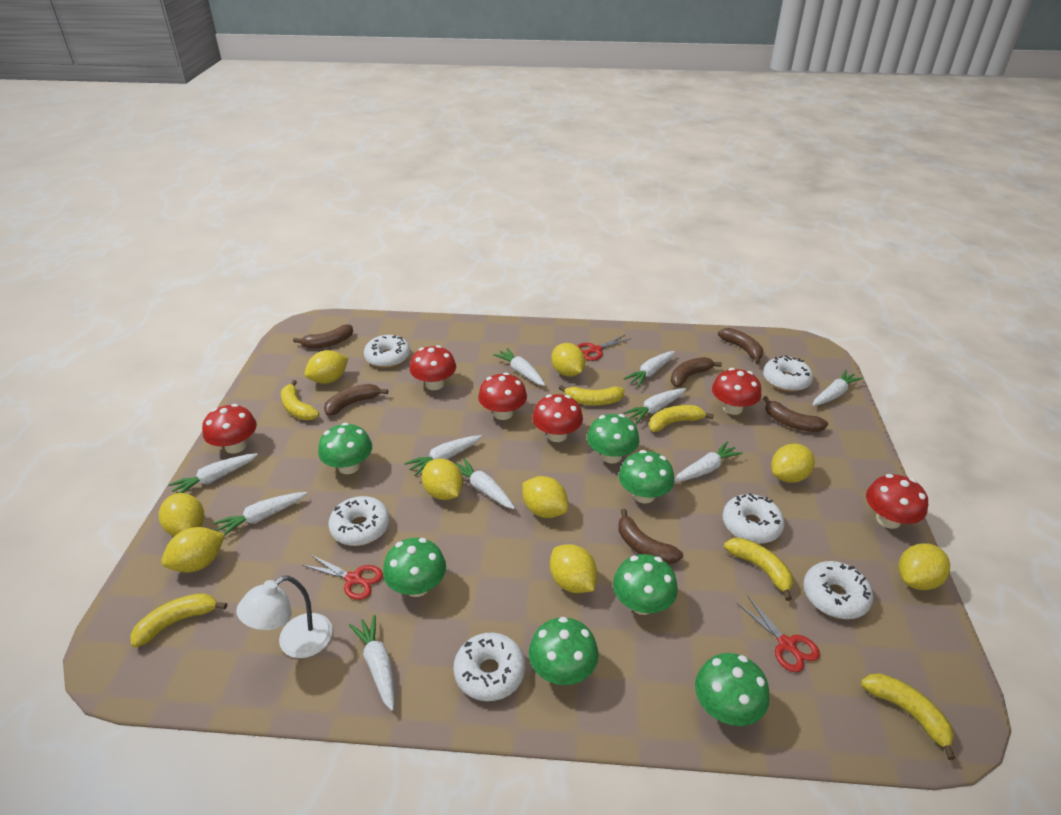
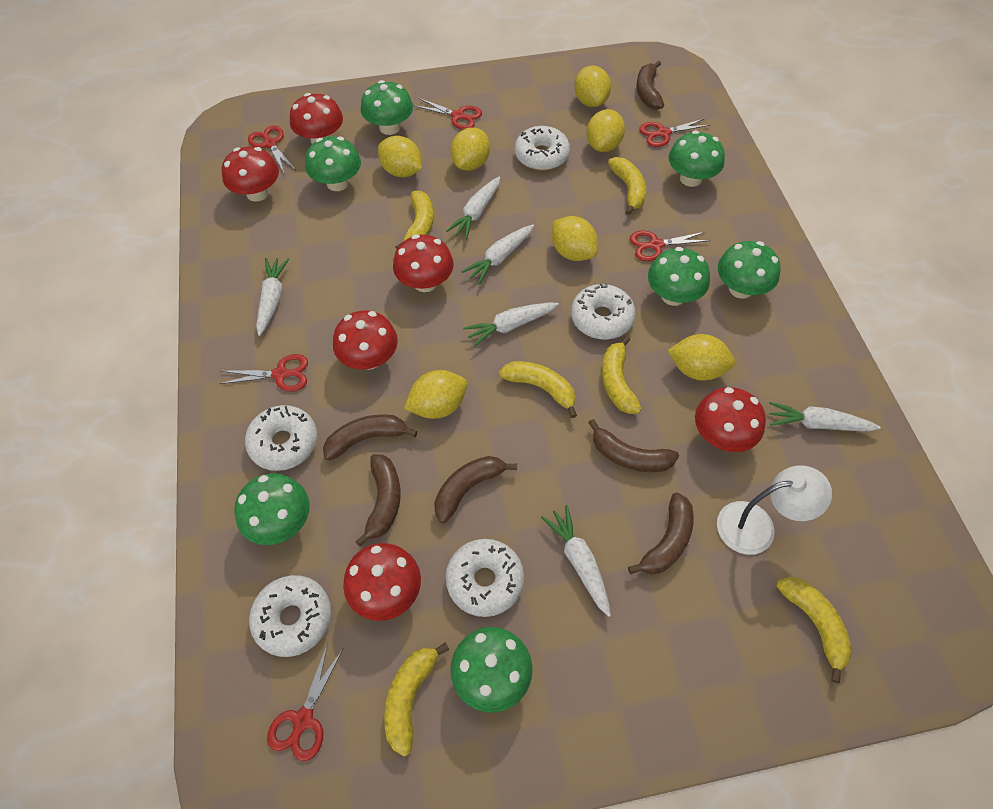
red scissors: [302,554,383,600] [577,335,630,361] [737,597,820,672] = 3 -> [219,354,308,392] [248,125,295,173] [267,643,344,761] [413,98,482,130] [630,231,710,261] [639,118,711,147] = 6
white carrot: [168,453,258,493] [214,492,307,535] [349,615,394,711] [404,435,482,476] [455,458,515,509] [493,348,545,386] [623,388,686,423] [624,351,675,387] [674,441,743,482] [813,370,863,406] = 10 -> [256,258,289,336] [446,177,500,240] [461,225,534,285] [463,303,559,347] [541,505,611,617] [769,402,881,432] = 6
white donut: [328,496,390,546] [364,335,410,368] [454,633,525,701] [723,493,785,544] [763,356,813,392] [803,561,873,619] = 6 -> [245,405,317,471] [249,575,331,657] [446,539,524,617] [515,126,570,170] [571,283,636,340] = 5
yellow lemon: [159,493,204,536] [161,527,225,573] [305,350,348,384] [422,458,463,500] [522,476,568,518] [550,544,597,593] [551,343,585,377] [771,444,815,483] [898,543,950,590] = 9 -> [378,136,422,177] [404,370,467,419] [451,127,490,171] [552,216,598,261] [574,66,611,107] [586,109,625,152] [667,334,735,380] = 7

